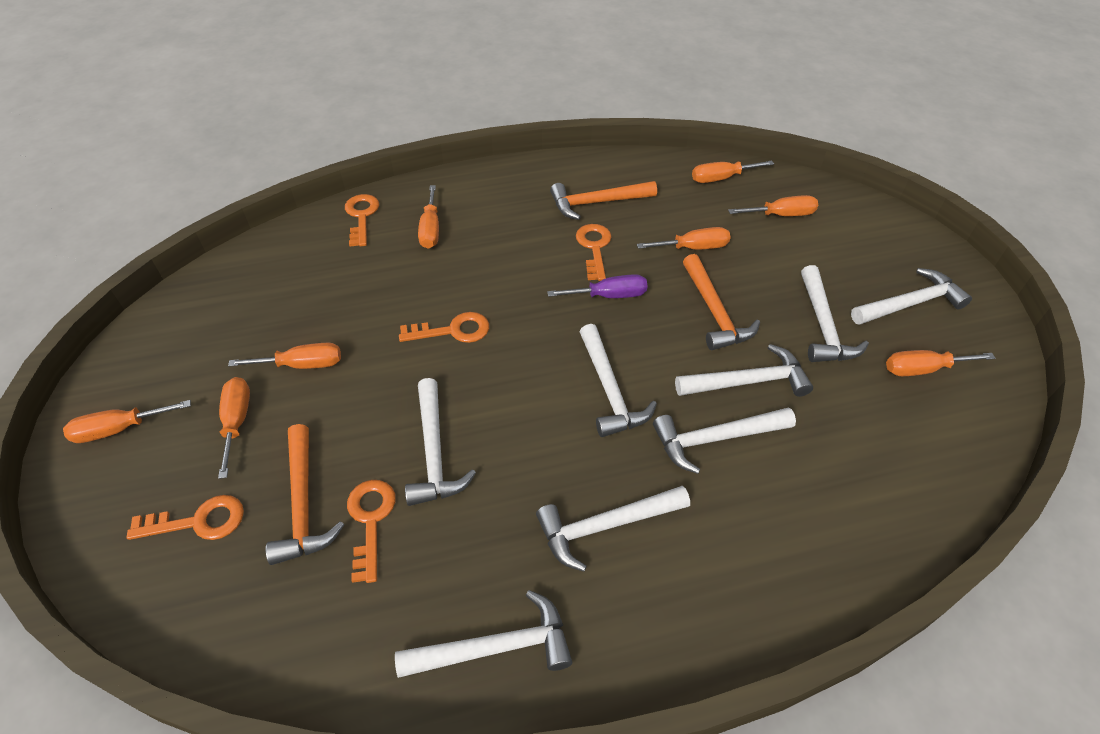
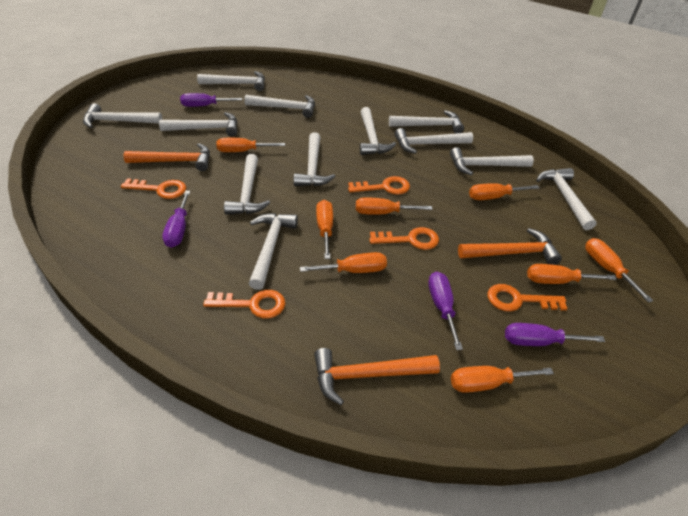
purple screwdriver: [547,274,648,298] = 1 -> [162,191,190,248] [180,93,242,107] [428,272,463,350] [505,323,605,346] = 4
white hammer: [395,590,572,678] [405,378,476,506] [536,486,690,571] [580,324,657,437] [653,407,796,474] [675,344,813,397] [801,265,869,362] [851,268,972,325] = 8 -> [83,103,162,128] [159,112,237,136] [197,71,265,91] [224,154,270,215] [244,95,315,118] [248,213,298,290] [294,132,335,186] [360,107,396,155] [389,110,464,133] [395,128,473,154] [450,147,534,176] [536,168,597,230] = 12

